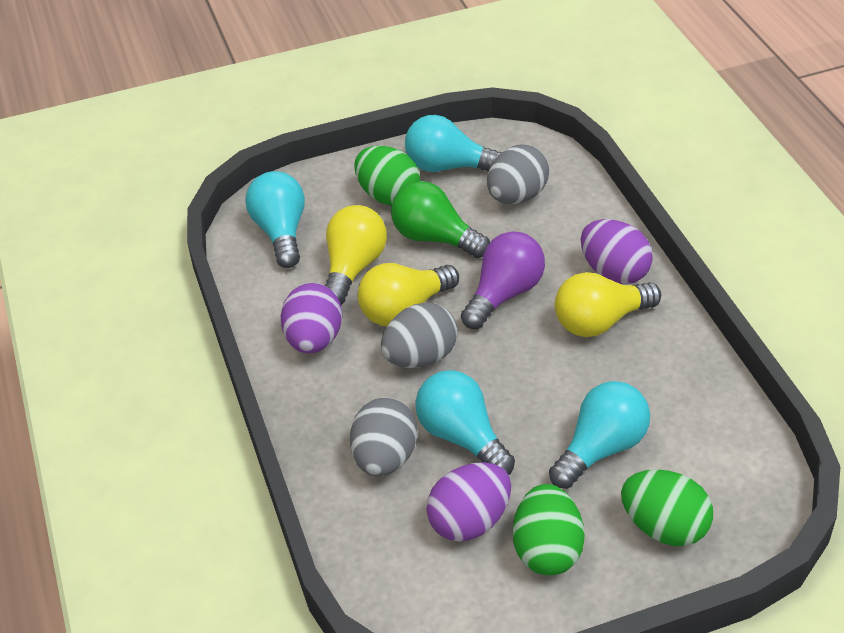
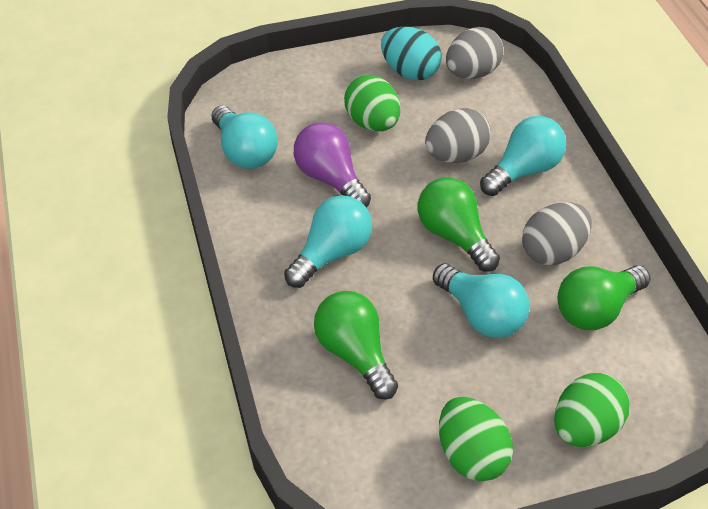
green light bulb: [391,181,490,258] = 1 -> [314,291,398,400] [418,177,500,272] [557,265,651,330] = 3
purple egg: [281,283,342,354] [426,462,511,542] [581,219,653,285] = 3 -> none = 0
turquoise egg: none = 0 -> [381,26,442,80] = 1
yellow light bulb: [325,205,387,305] [357,263,459,326] [555,272,661,337] = 3 -> none = 0

